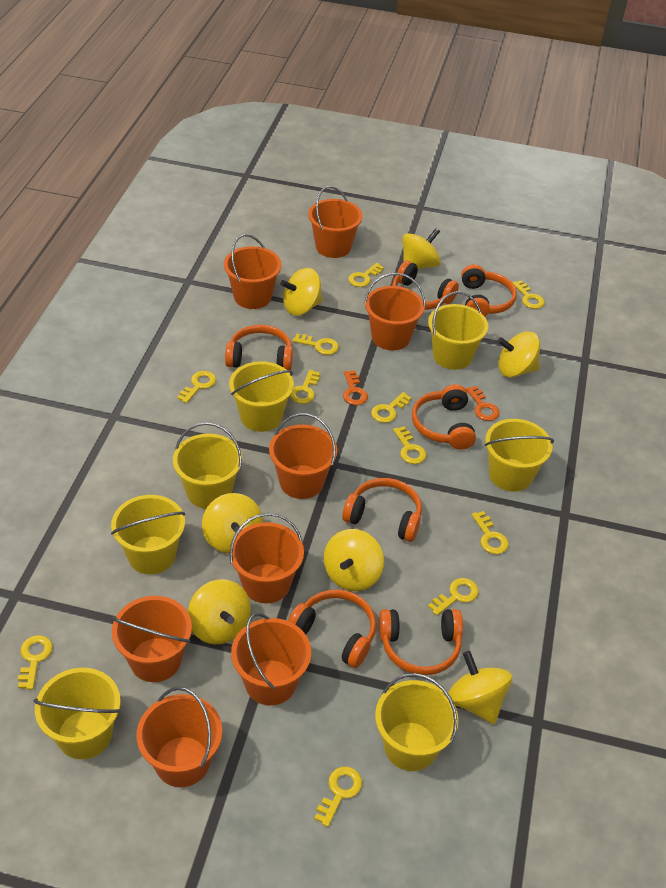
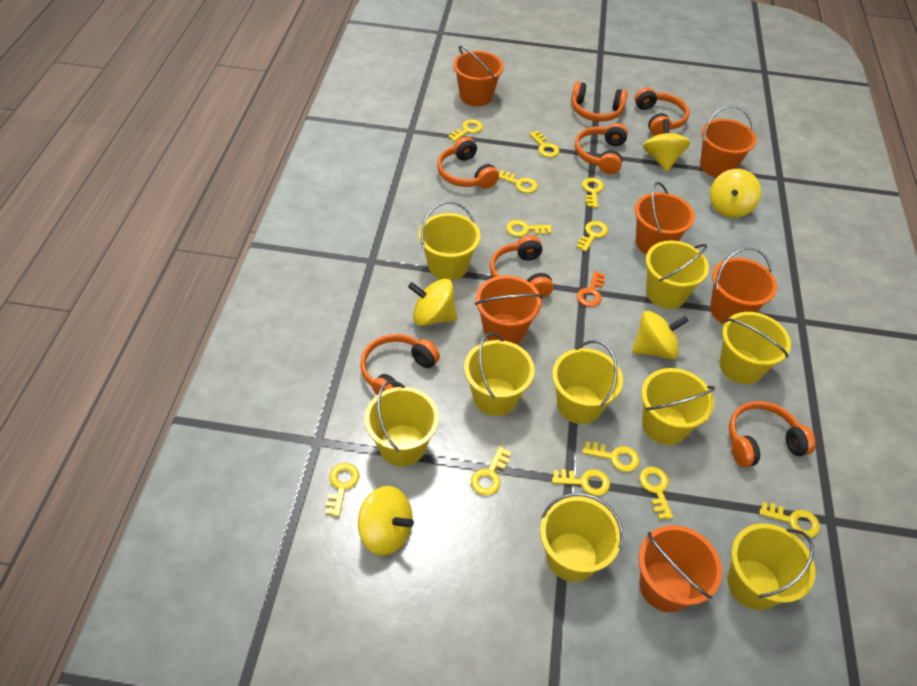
orange bucket: [112,596,192,682] [137,687,222,787] [224,234,282,309] [229,513,304,603] [231,613,311,706] [269,413,337,499] [308,186,363,258] [364,273,425,350] = 8 -> [453,46,504,107] [475,275,543,344] [635,182,695,255] [638,525,722,613] [700,106,756,178] [710,247,777,324] = 6
orange key: [343,371,368,405] [466,386,500,421] = 2 -> [577,271,605,307] = 1
yellow bucket: [33,668,121,759] [111,495,185,574] [173,422,242,509] [229,361,294,432] [375,673,458,771] [428,291,488,370] [485,419,554,492] = 7 -> [365,381,439,466] [419,201,480,280] [464,332,535,416] [540,493,623,582] [552,340,623,424] [641,368,715,445] [646,240,709,309] [719,312,791,384] [727,523,815,610] = 9
yellow key: [18,635,53,690] [177,371,216,403] [290,370,320,404] [292,334,339,355] [314,766,362,827] [348,263,384,287] [371,392,412,423] [393,426,427,464] [428,578,479,616] [472,511,509,554] [513,280,545,309] = 11 -> [325,463,360,517] [448,119,483,142] [471,446,511,495] [499,171,538,193] [506,220,552,237] [529,131,559,157] [552,469,610,496] [577,221,608,252] [582,178,604,208] [583,442,640,472] [639,467,673,520] [759,502,820,538] = 12
yellow spinning top: [188,579,251,644] [202,493,263,553] [280,268,322,316] [324,529,384,591] [402,228,441,269] [448,651,512,724] [498,332,540,378] = 7 -> [358,486,414,555] [408,279,457,326] [632,311,689,360] [643,119,690,172] [710,169,761,218] = 5

